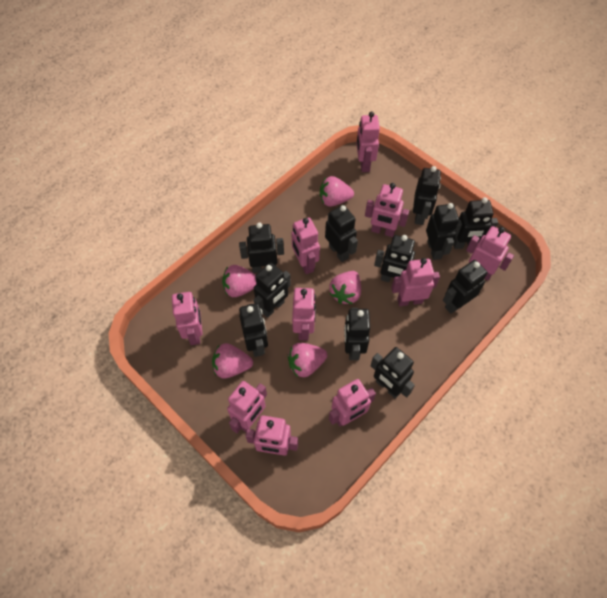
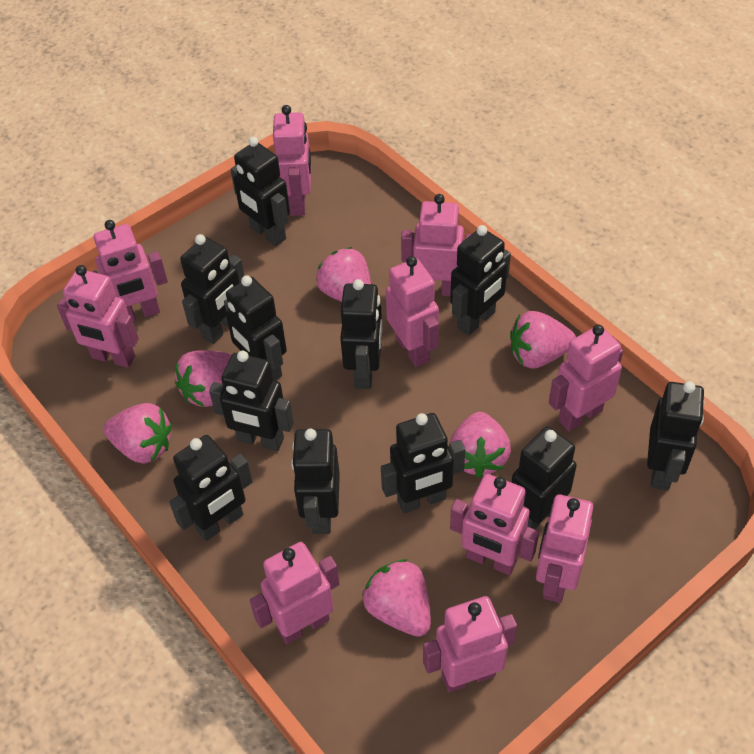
pink strawberry: [212,343,253,379] [222,265,256,297] [288,343,327,377] [320,176,354,207] [329,271,361,304] = 5 -> [104,403,172,464] [175,350,232,407] [316,247,371,302] [362,559,431,637] [450,412,511,478] [510,311,576,369] = 6

